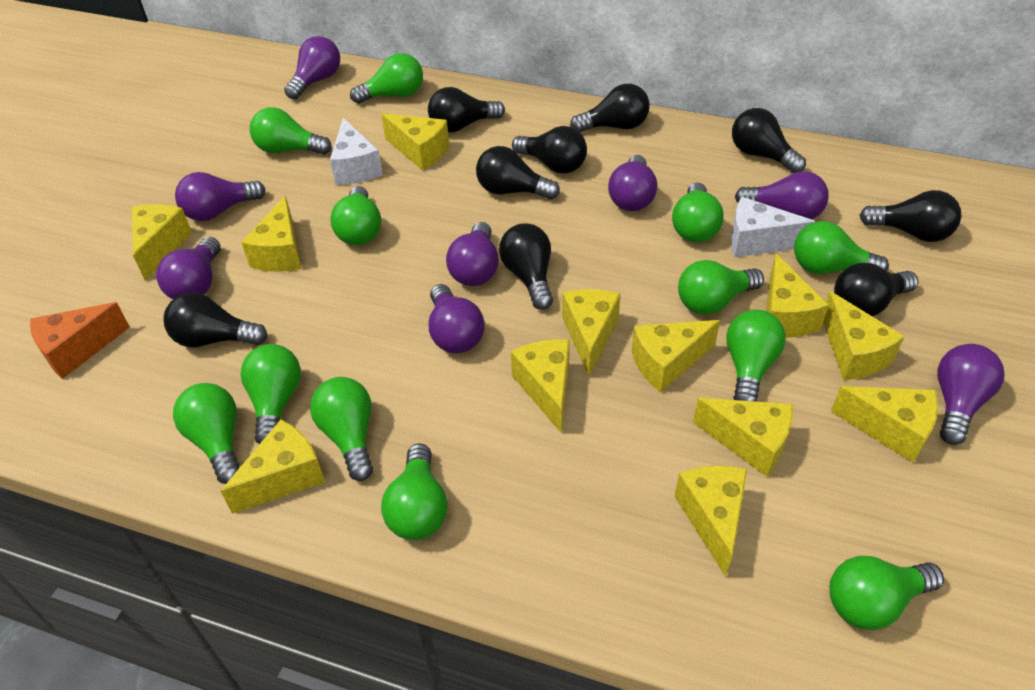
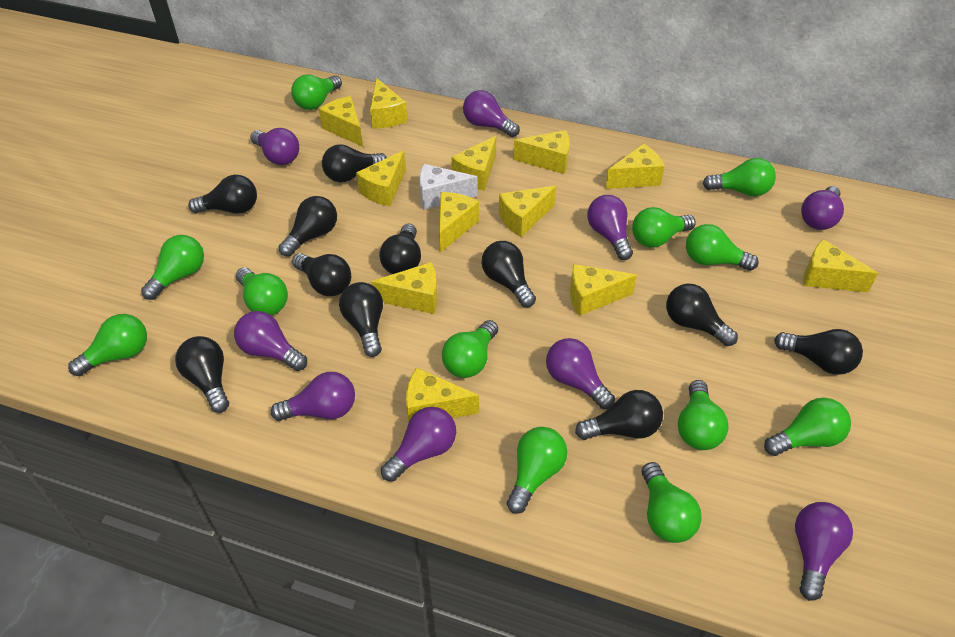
black light bulb: [163,292,267,348] [428,87,505,132] [476,146,560,199] [499,223,553,310] [512,126,587,174] [570,84,650,132] [732,108,806,173] [834,263,918,317] [859,190,962,242] = 9 -> [175,336,229,413] [188,175,257,214] [279,196,337,257] [292,253,351,296] [322,144,387,182] [339,282,383,357] [379,224,421,274] [481,241,536,307] [575,390,663,440] [666,283,738,346] [774,329,863,375] = 11
orange cheese: [30,302,130,379] = 1 -> none = 0
purple light bulb: [156,237,221,299] [175,172,266,221] [284,36,340,99] [429,284,485,353] [446,222,499,286] [608,155,657,211] [735,171,829,219] [937,344,1005,445] = 8 -> [234,311,307,371] [250,128,299,165] [271,372,355,421] [381,407,456,482] [463,90,520,137] [546,338,615,409] [587,195,633,260] [795,502,853,601] [801,186,844,230] = 9
white cheese: [330,118,383,185] [731,197,815,257] = 2 -> [419,164,477,210] = 1

